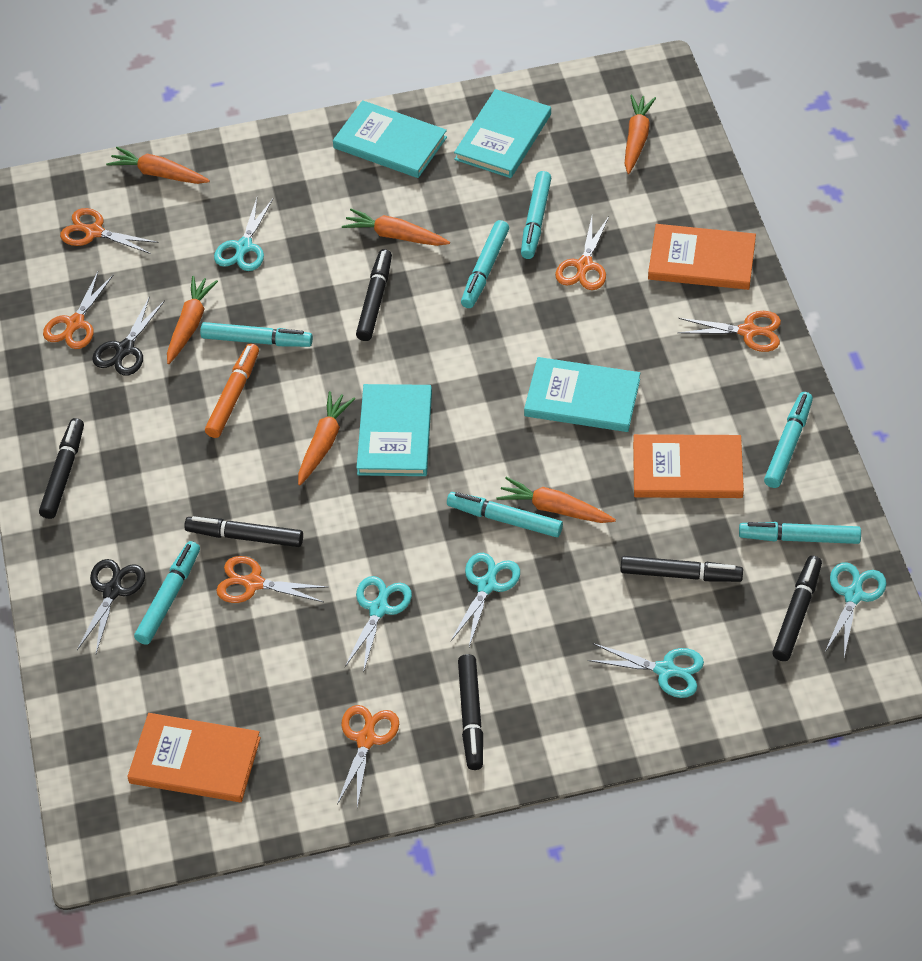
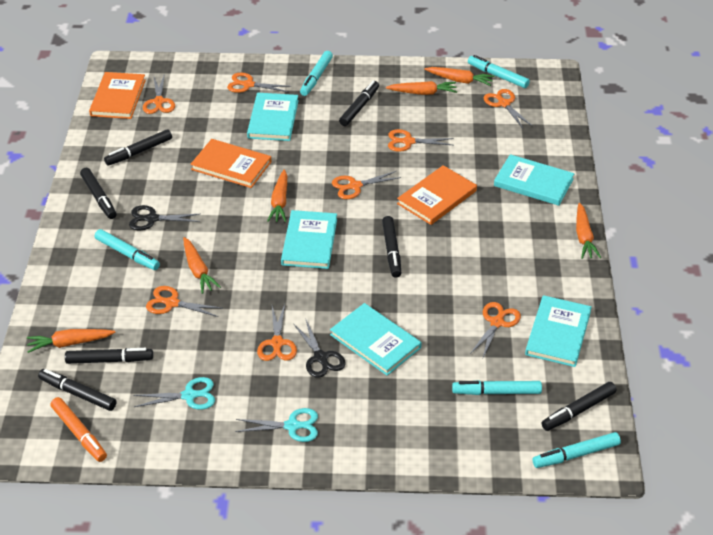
black marker: [39,418,84,519] [184,516,303,547] [356,249,392,341] [458,654,483,770] [620,556,743,582] [772,556,822,661] = 6 -> [38,369,117,411] [65,348,153,364] [80,168,117,219] [104,129,172,166] [339,81,379,126] [382,216,401,278] [542,382,616,431] = 7
orange scissors: [43,272,114,349] [60,208,158,254] [216,556,328,603] [337,705,399,807] [555,216,609,290] [677,311,781,352] = 6 -> [143,74,175,114] [146,286,221,317] [227,72,292,93] [257,304,297,361] [332,171,401,199] [388,129,454,152] [470,302,521,360] [484,89,532,128] = 8
turquoise book: [333,100,447,178] [356,384,432,476] [454,89,551,178] [524,357,640,432] = 4 -> [247,93,299,141] [281,210,337,269] [330,303,422,376] [494,154,575,206] [525,295,592,367] = 5
turquoise marker: [134,541,200,645] [200,322,313,347] [447,492,563,537] [461,220,509,308] [521,171,551,259] [739,522,861,544] [764,392,813,488] = 7 -> [95,229,160,270] [300,51,333,96] [452,380,542,395] [468,55,530,88] [533,432,621,468] = 5
turquoise scissors: [214,198,273,271] [345,576,412,673] [451,553,520,647] [588,643,704,698] [825,562,886,657] = 5 -> [133,377,215,410] [235,408,318,442] = 2

